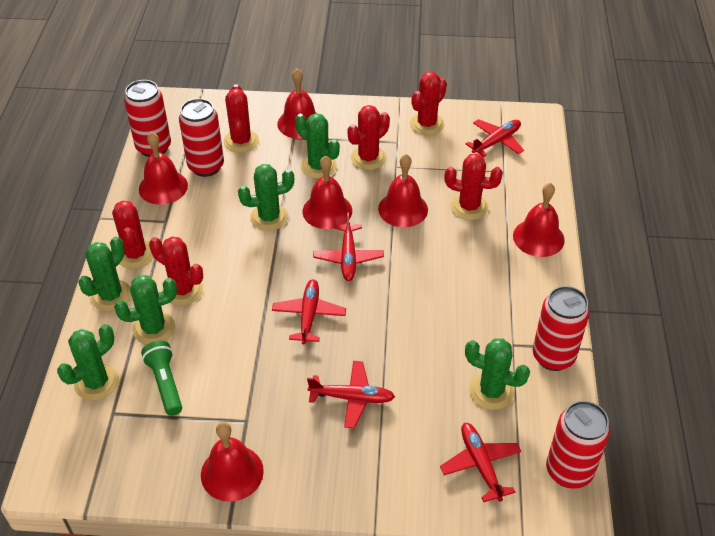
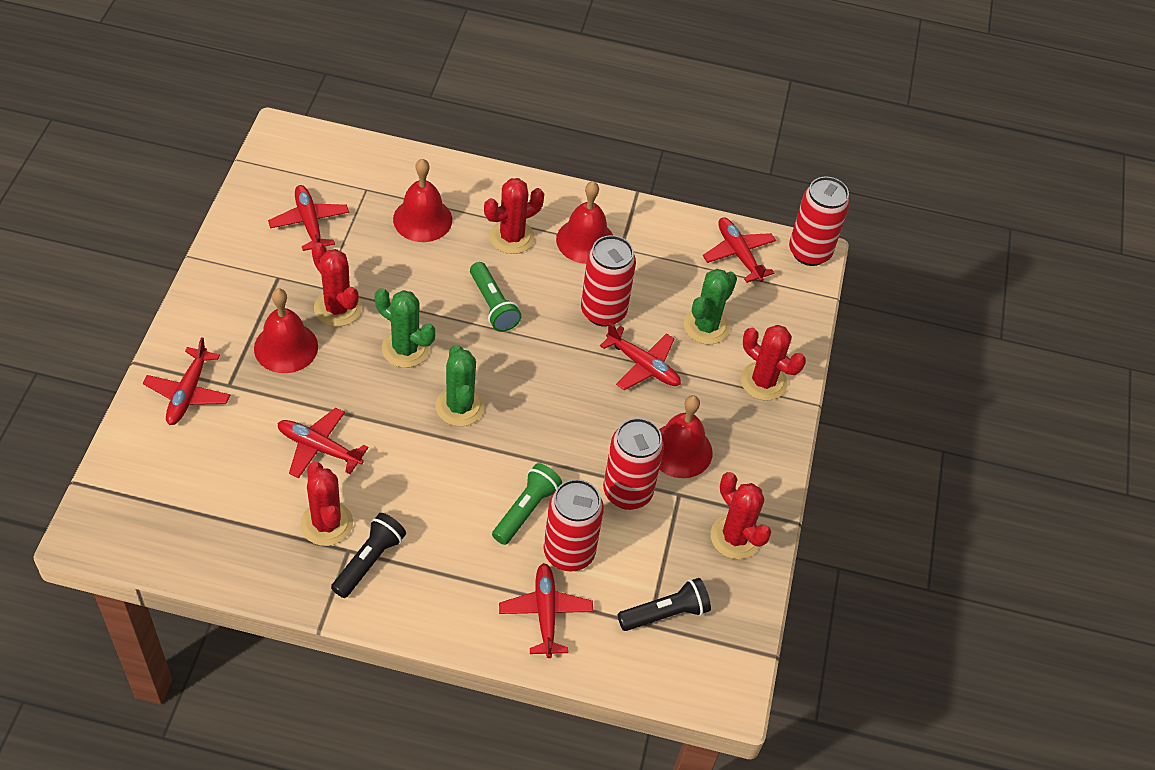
black flashlight: none = 0 -> [331,513,406,598] [618,578,711,631] = 2
green cactus: [57,324,119,401] [78,237,131,311] [114,275,177,345] [238,164,294,231] [295,113,340,179] [465,338,530,410] = 6 -> [375,288,435,368] [436,345,485,426] [684,269,737,345] = 3
green flashlight: [141,341,182,416] = 1 -> [470,262,522,332] [492,463,562,545] = 2
red bell: [139,132,188,205] [201,422,264,502] [277,69,316,139] [302,156,352,229] [378,154,428,227] [513,183,565,257] = 6 -> [254,289,318,373] [393,159,452,242] [556,181,613,264] [659,395,713,478] = 4
red cactus: [112,201,154,269] [149,237,203,306] [223,84,259,153] [347,105,390,170] [410,72,447,135] [445,153,503,220] = 6 -> [300,462,353,546] [312,243,362,327] [484,178,544,254] [711,472,772,559] [741,325,806,401] = 5
red plane: [272,279,346,344] [307,361,395,428] [313,213,384,281] [440,423,521,502] [466,119,524,157] = 5 -> [143,337,230,425] [268,185,349,251] [277,408,368,478] [499,563,593,658] [600,323,681,390] [703,218,776,283] = 6

